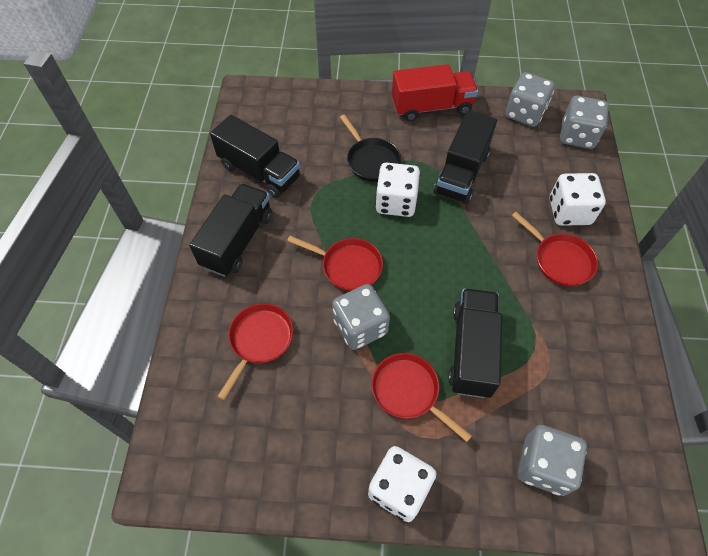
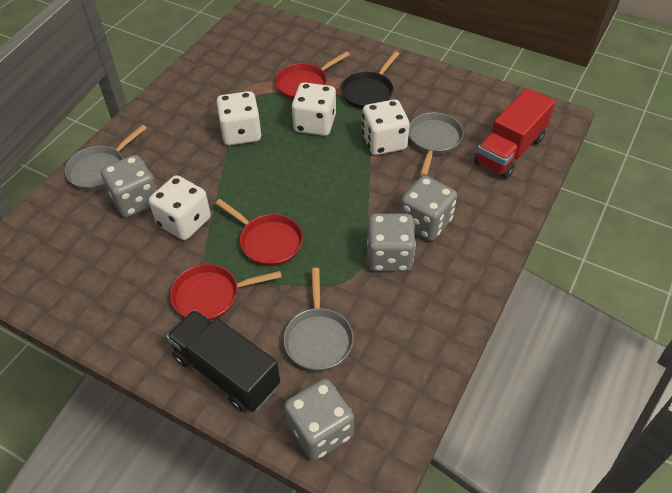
black truck: [189,183,273,277] [210,115,300,198] [434,110,497,204] [448,288,502,398] = 4 -> [166,310,280,412] = 1
grey pan: none = 0 -> [65,125,147,191] [283,268,354,371] [409,112,464,176] = 3
red pan: [217,303,293,400] [287,236,383,291] [371,353,472,442] [512,212,598,287] = 4 -> [170,264,282,321] [215,199,303,266] [275,51,350,100] = 3
white dice: [368,446,437,522] [375,163,420,217] [550,173,606,226] = 3 -> [149,175,211,240] [216,91,262,145] [292,82,336,136] [362,99,410,155] = 4

